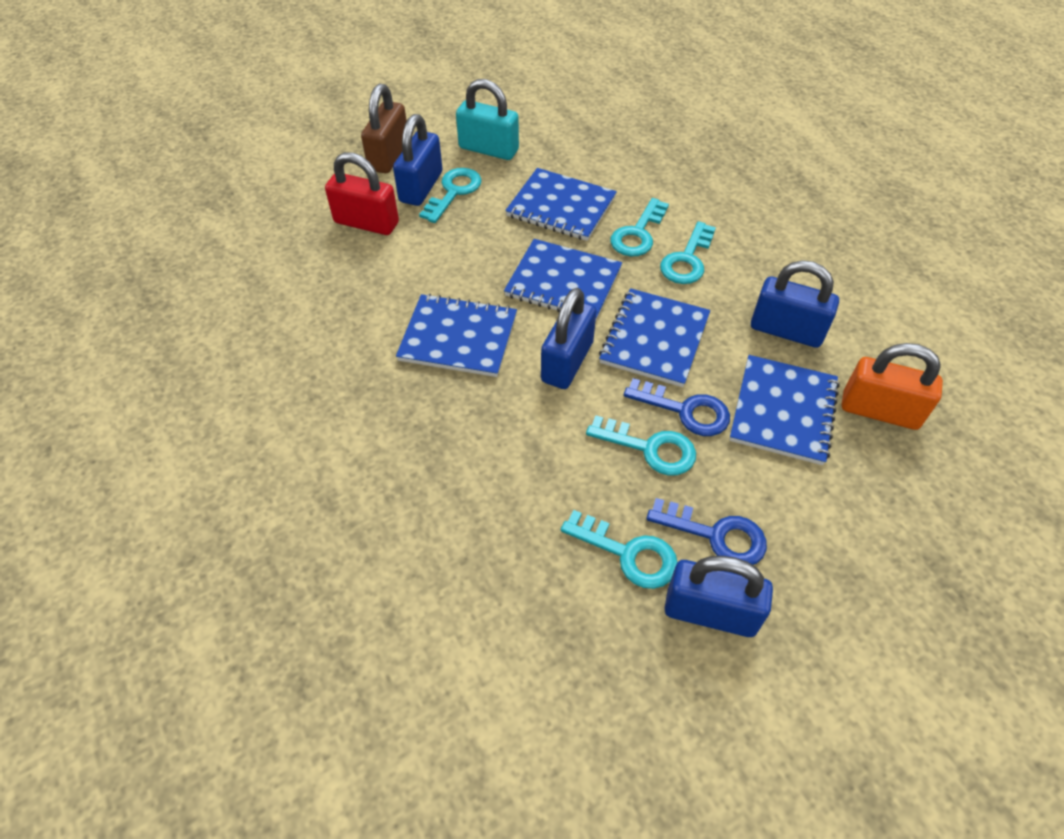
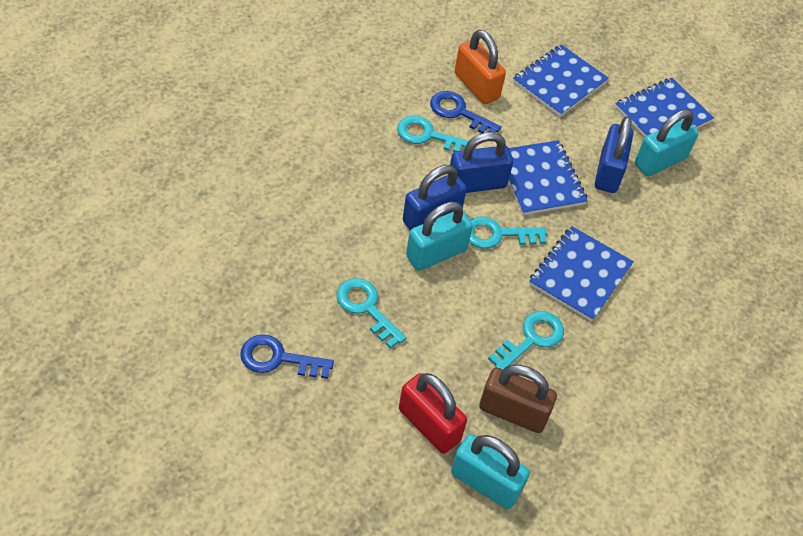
blue notebook: [396,294,517,377] [504,239,622,321] [505,168,617,241] [599,288,710,387] [729,355,840,465] = 5 -> [508,140,588,215] [513,44,609,117] [529,226,634,322] [615,78,714,137] = 4
blue padlock: [393,114,443,206] [541,288,596,389] [665,556,773,637] [751,260,839,348] = 4 -> [403,165,467,230] [450,132,513,193] [595,116,634,193] = 3
turquoise key: [419,168,482,223] [561,510,678,589] [586,415,696,475] [610,198,669,256] [660,221,716,284] = 5 -> [337,278,406,349] [397,116,469,152] [469,216,547,249] [488,311,564,369] = 4
turquoise padlock: [456,79,519,160] = 1 -> [406,202,473,271] [451,434,530,509] [635,109,699,176] = 3

